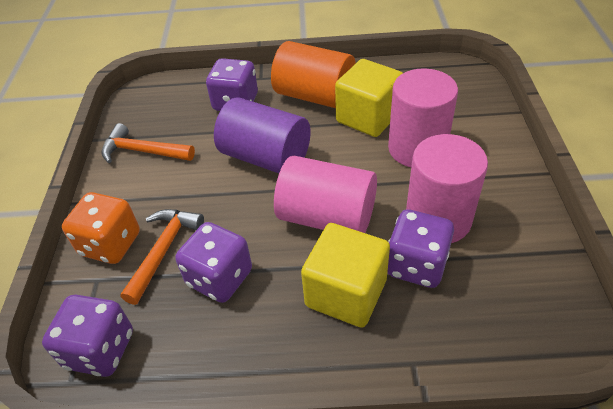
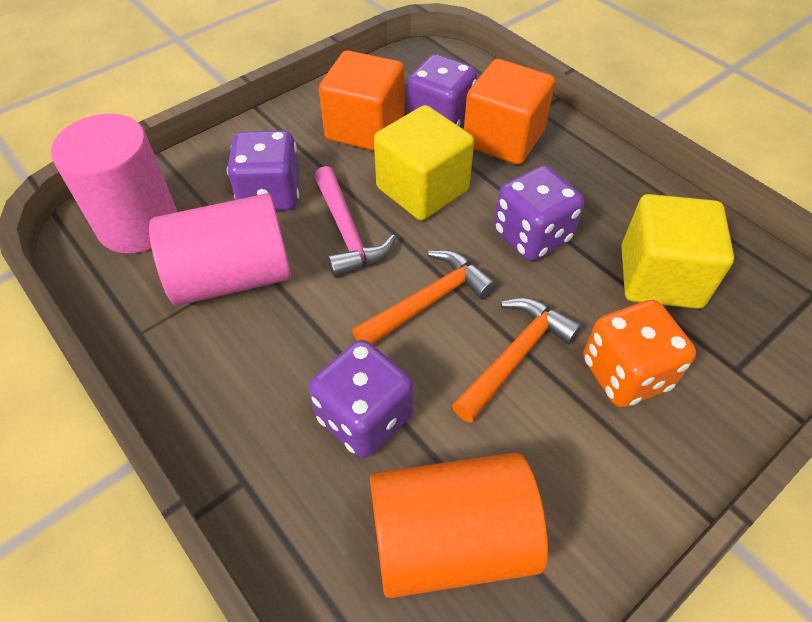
orange cube: none = 0 -> [319,50,404,151] [464,59,555,165] = 2
pink cylinder: [274,156,377,233] [388,69,458,167] [406,134,488,243] = 3 -> [51,114,177,254] [149,193,291,306] = 2
pink hammer: none = 0 -> [314,166,396,278] = 1
purple cylinder: [214,97,311,173] = 1 -> none = 0

